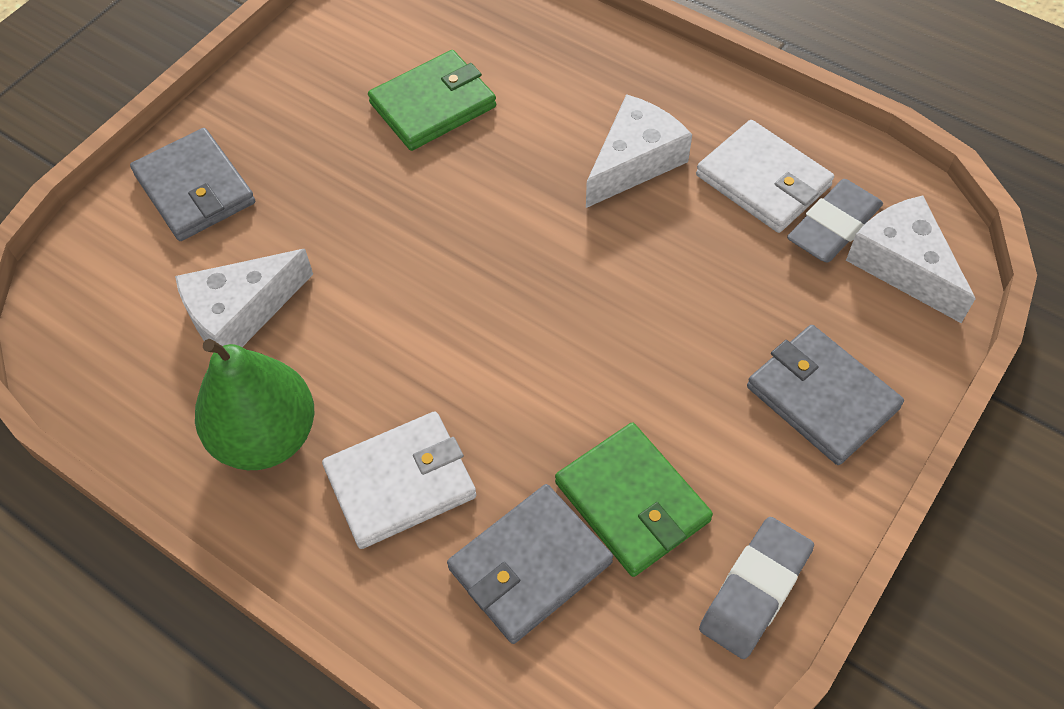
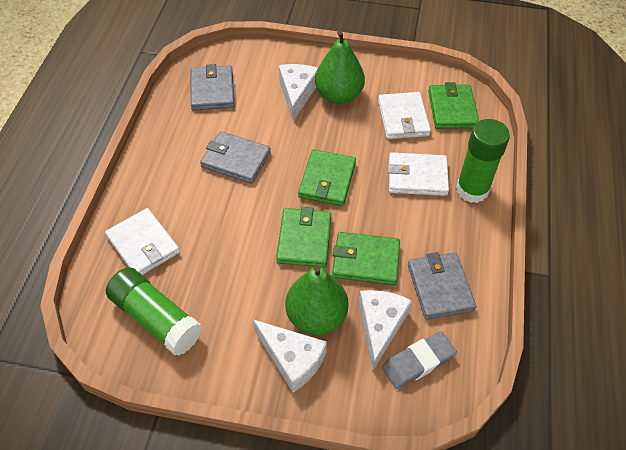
green glue stick: none = 0 -> [106,267,203,356] [456,119,510,203] = 2
green pear: [195,339,314,470] = 1 -> [285,265,348,335] [315,30,365,104] = 2
green wallet: [368,50,496,151] [555,422,713,577] = 2 -> [276,207,331,267] [298,149,356,206] [332,232,400,285] [428,82,479,129] = 4
grey eraser: [699,517,814,659] [787,179,883,263] = 2 -> [382,331,457,389] = 1
white wallet: [322,411,476,549] [696,120,834,233] = 2 -> [105,208,180,275] [378,92,431,139] [388,153,449,196] = 3

